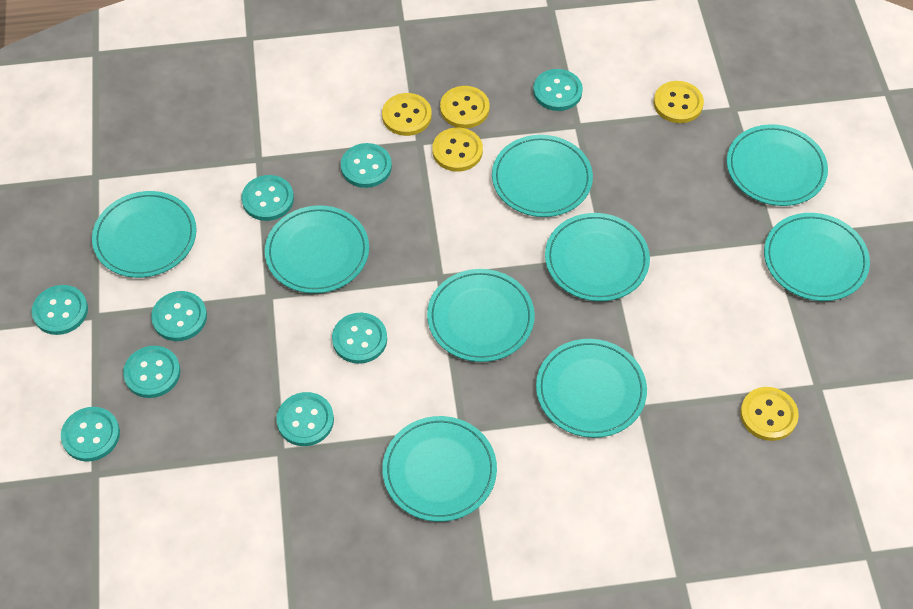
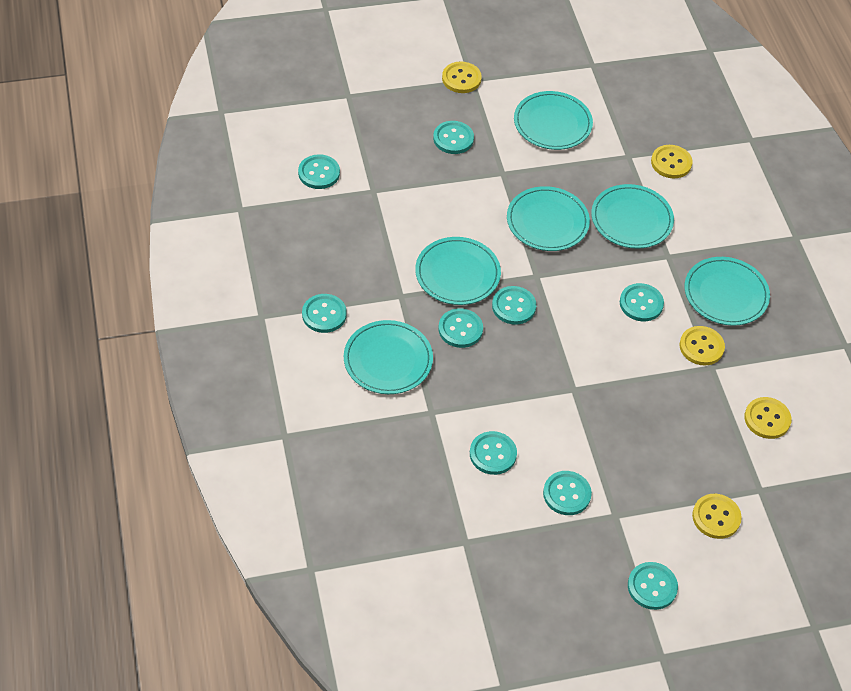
turquoise plate: [92,191,197,278] [265,205,369,293] [382,416,497,522] [427,269,535,362] [492,135,593,217] [536,339,647,438] [545,213,650,301] [727,124,828,206] [764,213,870,301] = 9 -> [344,320,433,394] [415,237,501,305] [507,186,590,251] [514,91,593,150] [591,184,674,249] [684,257,770,325] = 6

